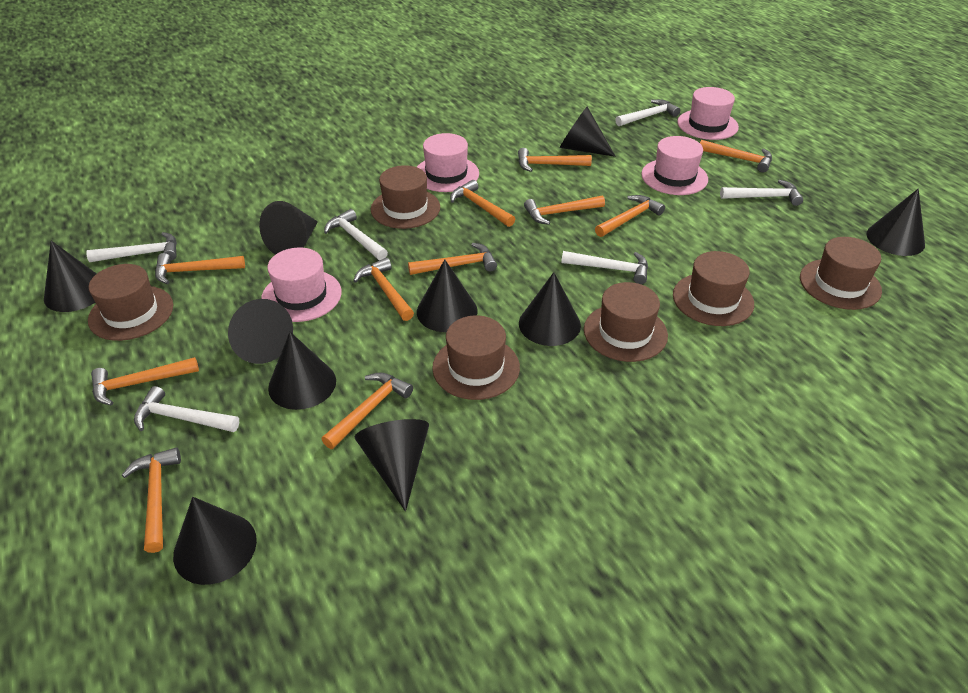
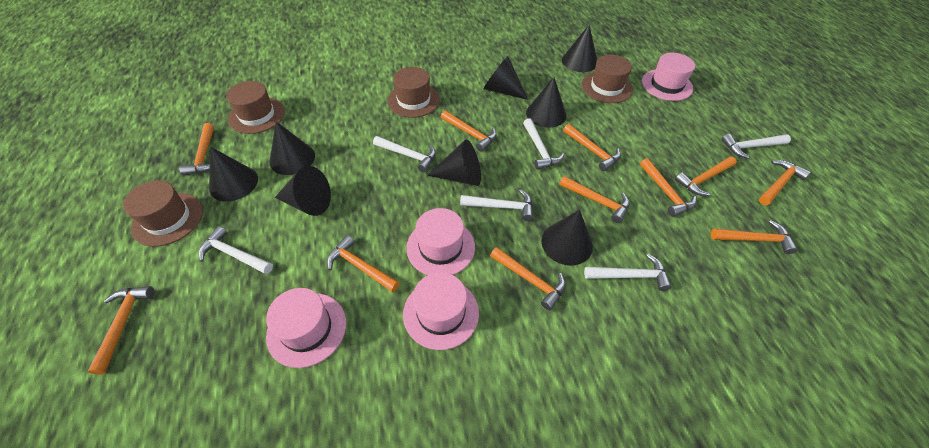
black cone: [44,241,97,312] [173,497,257,585] [228,299,293,364] [259,201,318,255] [268,332,336,410] [355,419,429,511] [417,259,478,332] [519,272,581,346] [560,107,616,157] [866,189,925,256] = 10 -> [209,147,258,201] [269,122,315,175] [275,166,331,216] [427,140,481,186] [483,56,528,100] [526,77,566,128] [542,210,593,265] [562,25,597,72] = 8
brown hat: [88,264,173,341] [371,165,440,229] [432,315,520,400] [584,282,668,362] [673,251,754,326] [800,237,882,310] = 6 -> [123,181,203,247] [226,81,285,134] [388,67,440,118] [582,55,633,103] = 4

